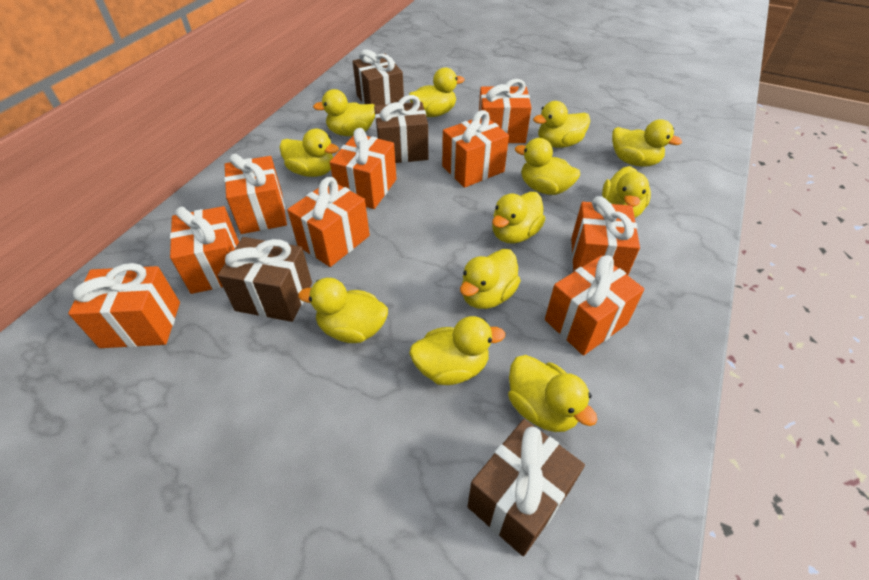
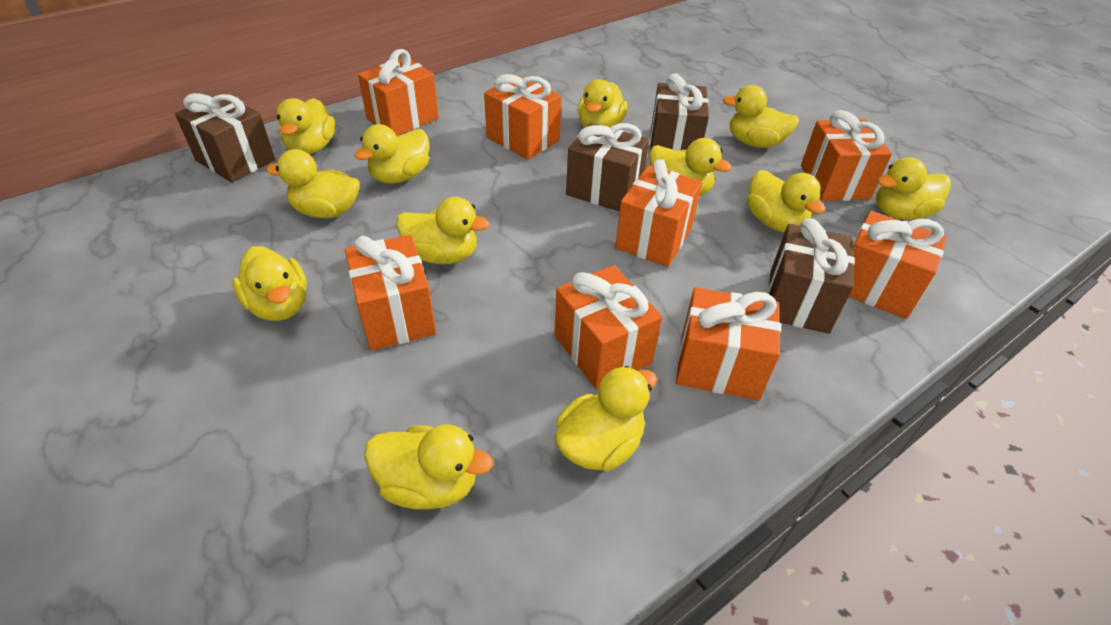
orange gift: [68,263,180,348] [170,206,239,294] [224,154,287,234] [287,177,370,267] [330,128,397,209] [442,110,509,188] [479,79,532,143] [545,255,645,355] [571,196,640,275] = 9 -> [345,235,436,350] [358,49,439,136] [484,74,561,159] [554,265,662,390] [615,159,702,267] [676,287,781,400] [801,110,892,201] [849,211,947,319] = 8

